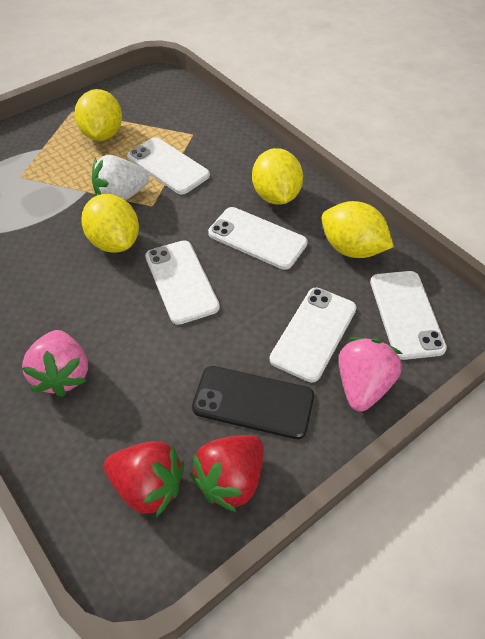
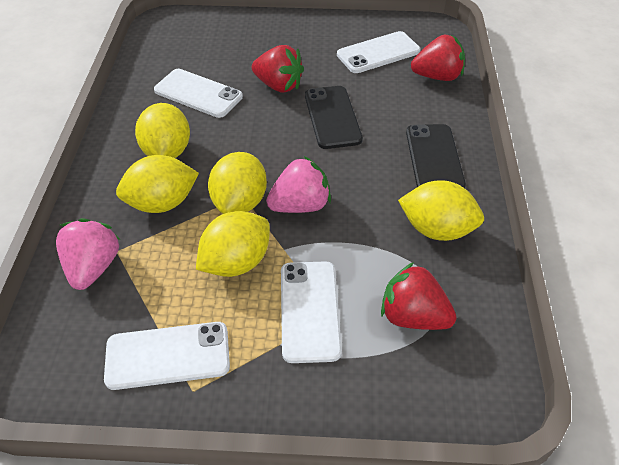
black phone: [192,366,314,439] = 1 -> [305,86,363,149] [406,124,466,188] = 2
red strawberry: [104,441,184,517] [190,435,264,512] = 2 -> [252,45,304,93] [381,262,456,330] [411,35,465,81] = 3
white phone: [127,137,210,194] [145,240,220,325] [208,207,308,270] [270,288,357,383] [370,271,447,360] = 5 -> [104,322,230,390] [154,69,243,118] [281,261,342,363] [337,31,420,73] = 4
white strawberry: [92,155,149,201] = 1 -> none = 0
yellow lemon: [75,89,122,141] [81,194,139,253] [252,148,303,205] [322,201,394,258] = 4 -> [116,155,199,213] [135,103,190,158] [196,211,270,277] [208,152,267,214] [398,180,484,241] = 5

